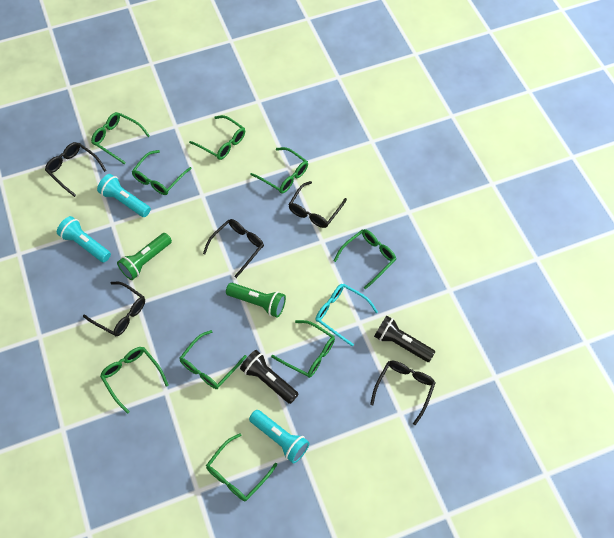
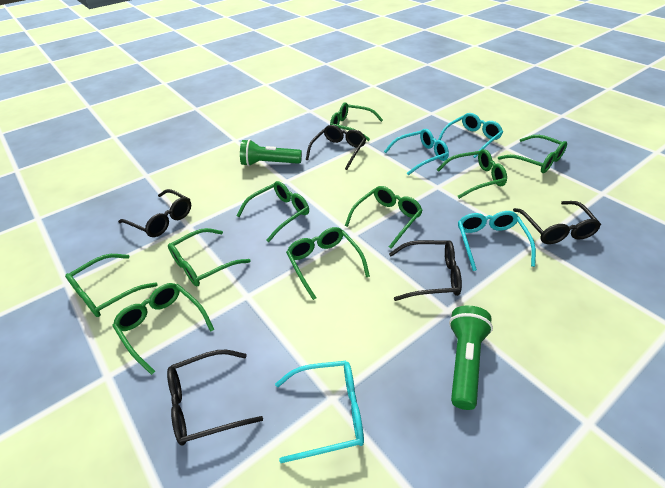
black flashlight: [240,350,298,404] [374,316,435,362] = 2 -> none = 0
turquoise flashlight: [57,216,111,263] [97,174,151,217] [249,410,310,464] = 3 -> none = 0
turquoise glasses: [316,284,378,347] = 1 -> [275,361,364,463] [384,129,449,175] [438,113,503,158] [458,211,536,271] = 4

